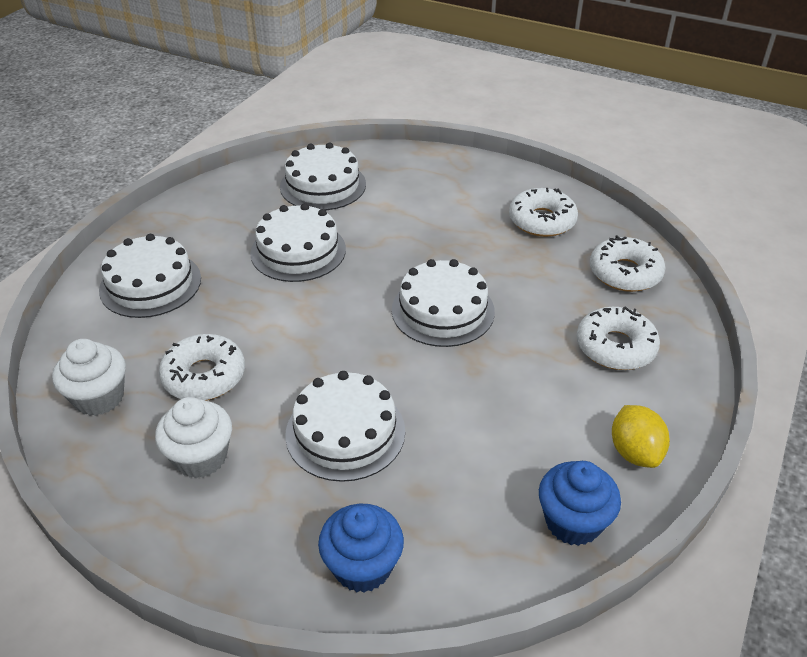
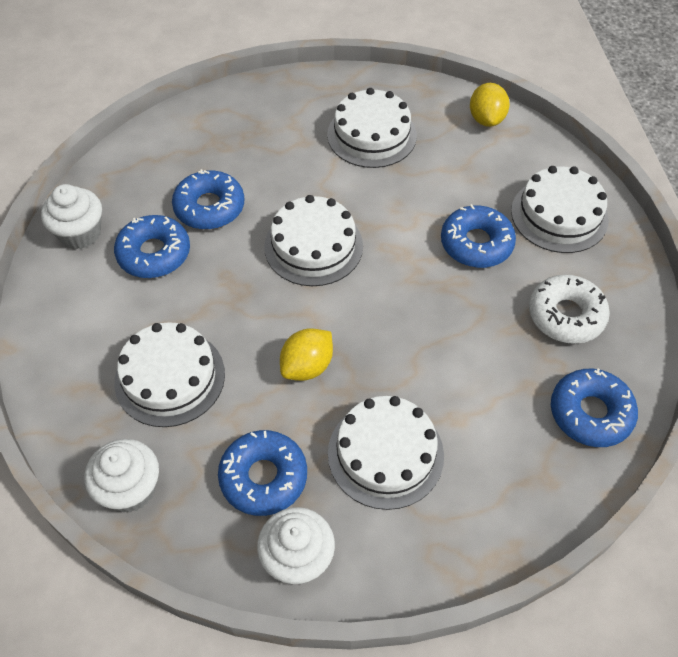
blue cupcake: [318,504,404,593] [539,461,621,546] = 2 -> none = 0
blue donut: none = 0 -> [114,215,190,278] [172,169,244,230] [218,430,307,516] [441,204,516,268] [551,368,638,447] = 5
white cupcake: [52,339,126,416] [155,397,232,478] = 2 -> [41,184,102,249] [85,439,159,513] [257,507,335,584] = 3
white donut: [159,334,245,401] [509,188,578,237] [576,306,660,370] [590,235,665,292] = 4 -> [529,274,610,344] = 1
yellow lemon: [612,405,670,468] = 1 -> [280,328,333,381] [470,83,510,127] = 2

